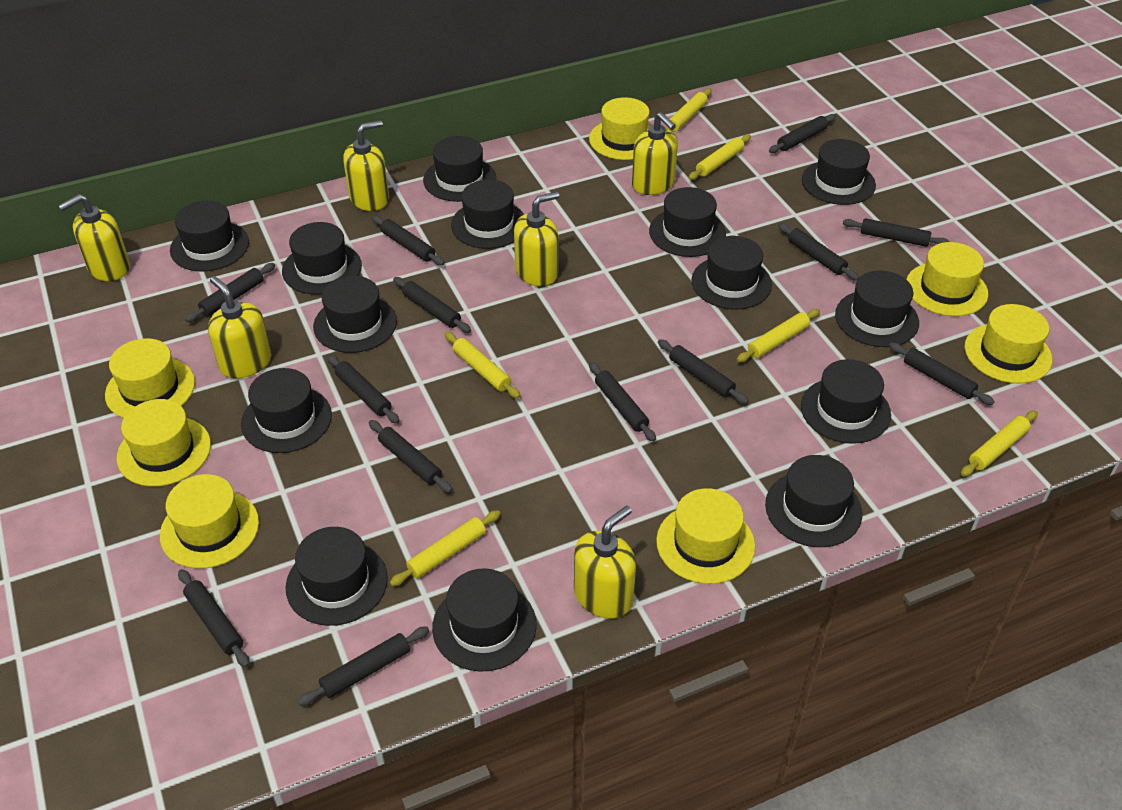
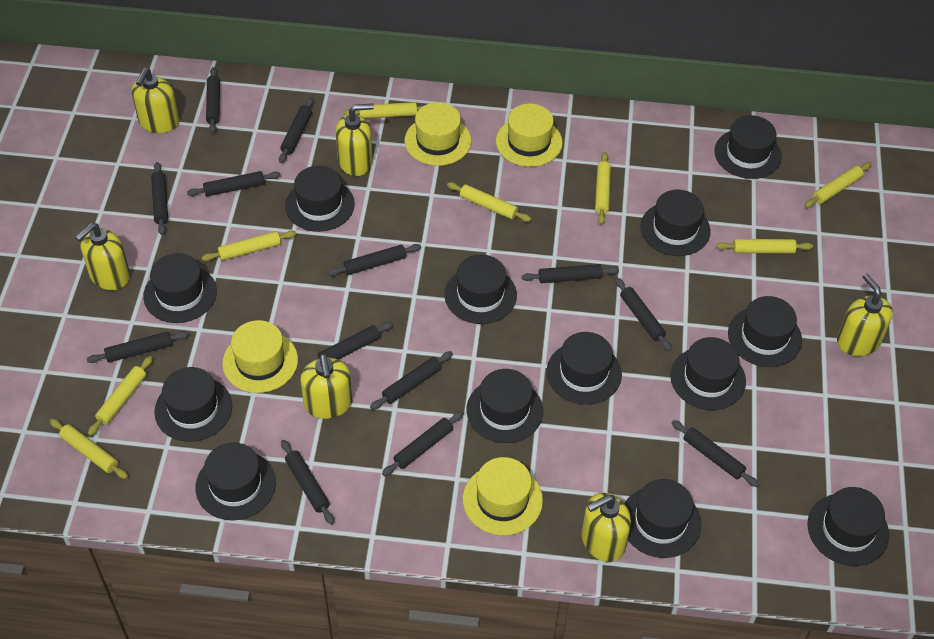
black hat: [170,201,249,272] [241,368,332,453] [282,222,362,295] [286,527,388,626] [313,276,397,353] [423,136,496,202] [432,568,537,672] [451,180,524,249] [649,187,726,257] [691,236,772,309] [765,455,862,547] [801,359,891,444] [802,139,876,205] [835,271,919,347] = 14 -> [143,253,217,323] [154,367,232,442] [195,442,276,520] [285,166,355,232] [444,255,517,324] [467,369,543,443] [546,332,622,404] [625,479,702,558] [640,189,710,256] [670,337,746,410] [714,115,782,179] [728,296,802,367] [807,487,889,566] = 13
yellow hat: [105,338,195,418] [117,399,211,487] [160,474,259,569] [589,97,650,160] [656,488,755,584] [906,242,988,316] [964,304,1052,384] = 7 -> [222,320,298,393] [405,102,471,166] [463,457,543,535] [496,104,563,167] = 4
yellow rolling pin: [390,510,501,586] [445,332,521,398] [665,89,712,131] [688,134,751,180] [737,309,820,362] [961,410,1038,477] = 6 -> [50,419,128,479] [88,356,153,436] [202,231,297,261] [343,102,425,119] [447,182,531,222] [595,152,611,224] [716,239,813,253] [804,163,872,208] = 8

